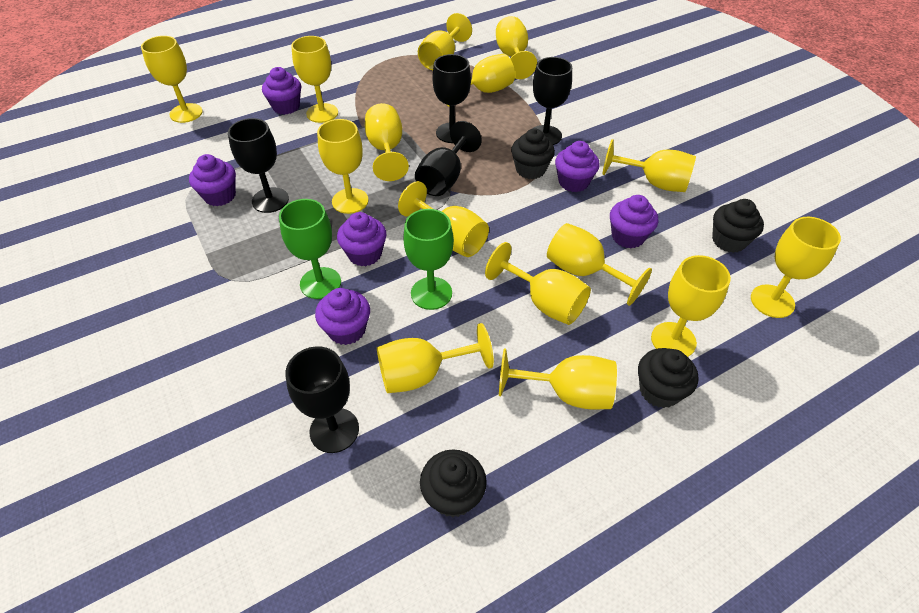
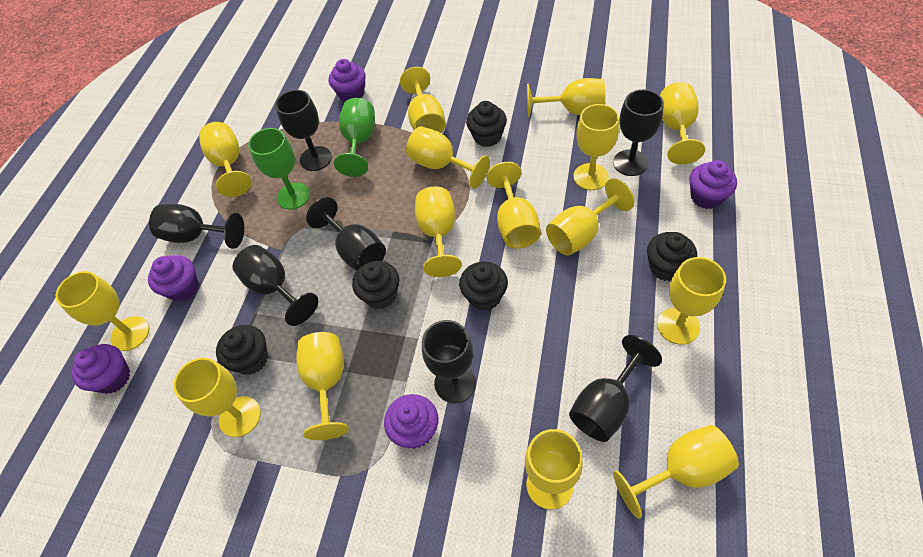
black cupcake: [420,450,487,518] [511,128,555,179] [638,348,698,408] [712,199,764,253] = 4 -> [216,325,268,375] [352,261,399,309] [459,262,508,311] [466,101,507,147] [647,232,697,281] = 5
black goblet: [228,118,289,213] [285,346,359,453] [415,121,482,196] [433,54,471,143] [532,57,572,145] = 5 -> [149,204,244,249] [233,245,318,326] [275,90,332,171] [306,197,386,271] [422,320,476,403] [569,335,662,442] [613,89,664,176] = 7
purple cupcake: [189,154,236,206] [262,67,301,115] [315,288,370,345] [337,212,386,266] [555,141,600,192] [610,195,658,248] = 6 -> [72,344,130,394] [148,255,199,302] [329,59,365,102] [384,394,438,449] [690,160,737,209] = 5

